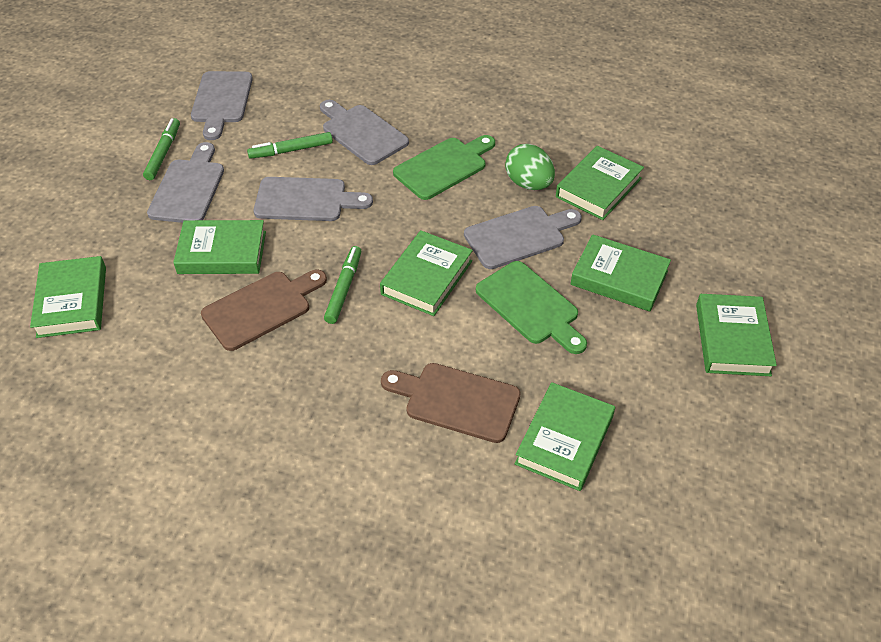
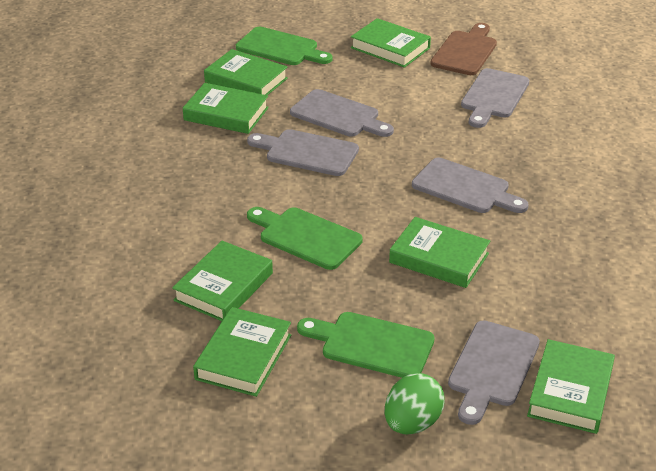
brown cutting board: [201,270,327,351] [381,363,521,443] = 2 -> [430,23,497,75] = 1
green cutting board: [393,135,495,200] [476,261,587,354] = 2 -> [236,27,333,65] [247,207,363,270] [297,312,435,378] = 3
green marker: [143,118,180,180] [247,132,333,159] [324,246,361,324] = 3 -> none = 0

